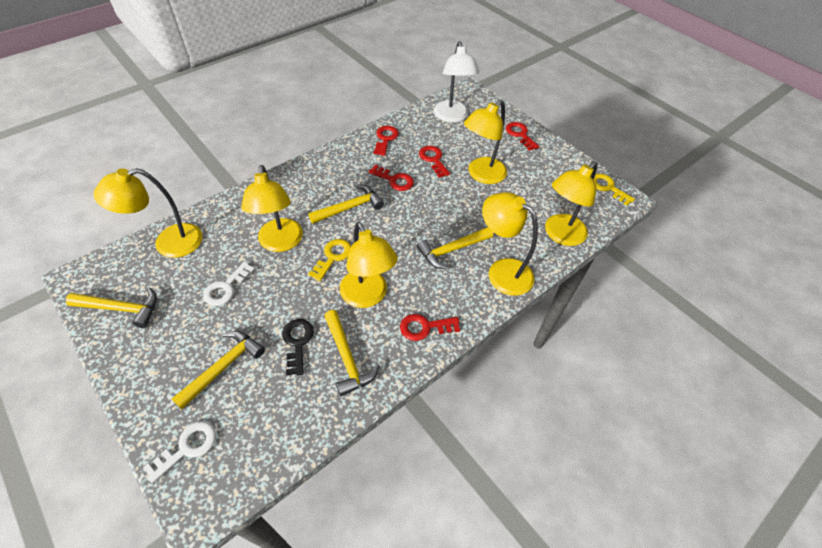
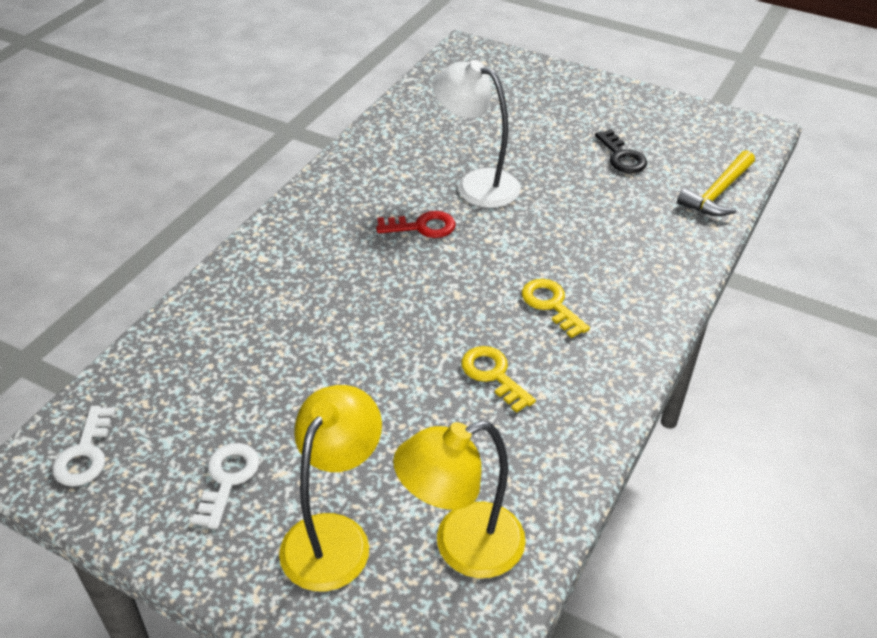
red key: [369,165,414,191] [374,126,399,156] [400,314,460,341] [419,146,450,178] [506,122,539,151] = 5 -> [376,211,456,238] = 1
yellow hammer: [66,287,157,328] [171,331,265,410] [308,185,384,224] [324,310,379,396] [417,227,493,270] = 5 -> [677,150,755,216] = 1
yellow lamp: [93,168,202,258] [241,165,303,252] [340,222,398,308] [464,100,507,184] [482,192,538,296] [545,161,598,246] = 6 -> [279,385,382,591] [393,421,526,578] = 2

